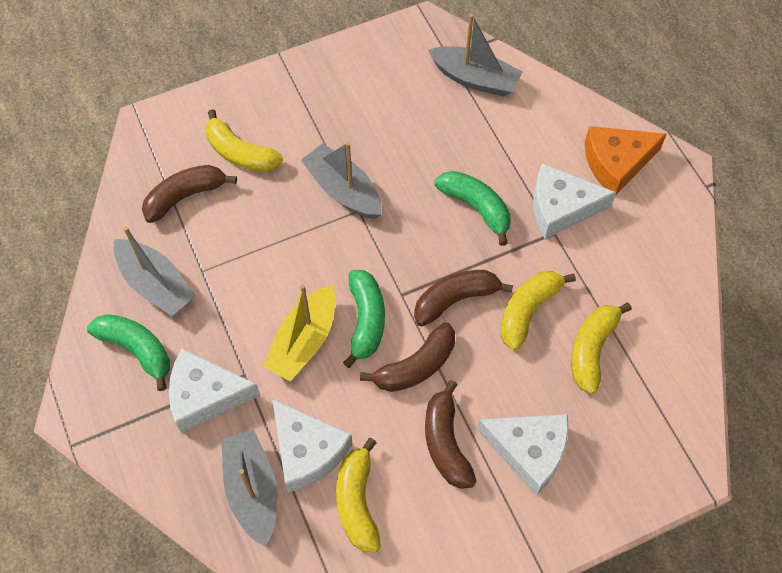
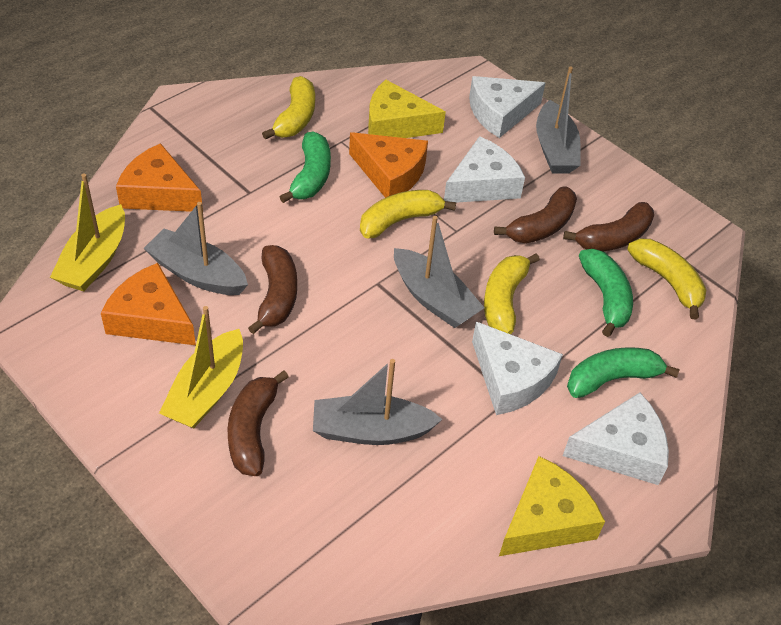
orange cheese: [585,126,667,196] = 1 -> [101,263,196,345] [116,143,203,212] [349,132,428,198] = 3
yellow boat: [263,285,336,381] = 1 -> [50,174,125,291] [159,306,243,428] = 2
yellow cheese: none = 0 -> [368,79,446,138] [499,456,605,556] = 2

